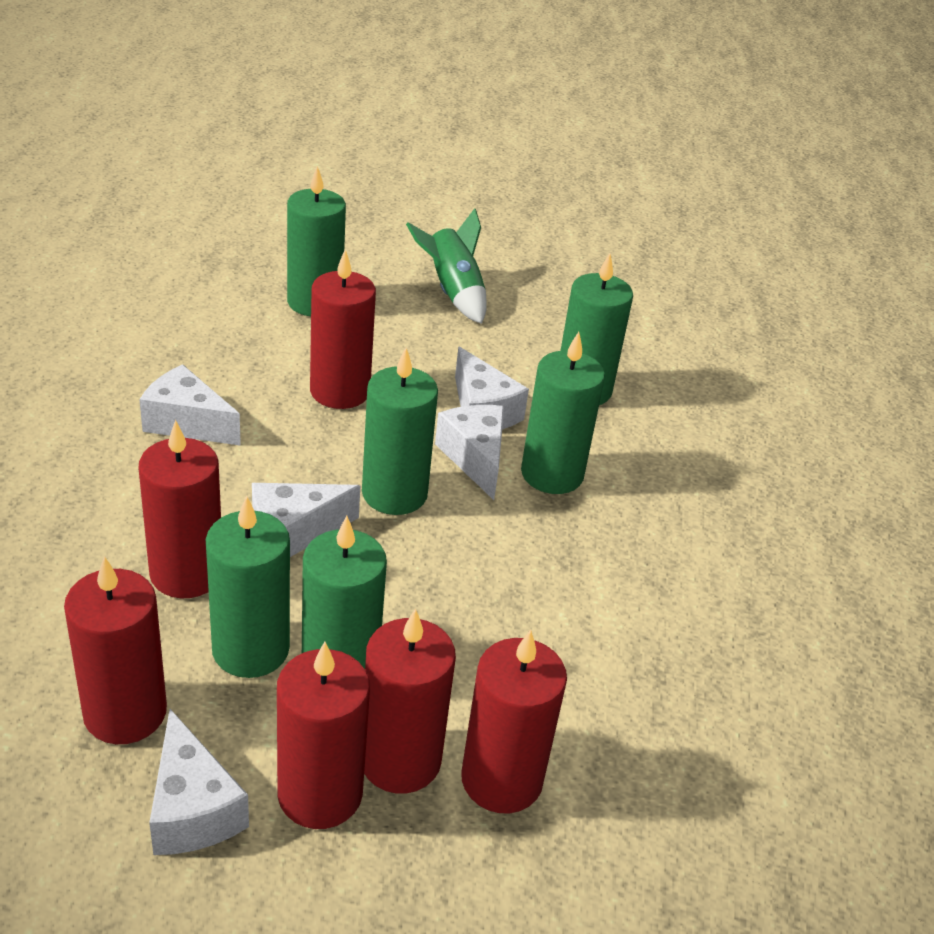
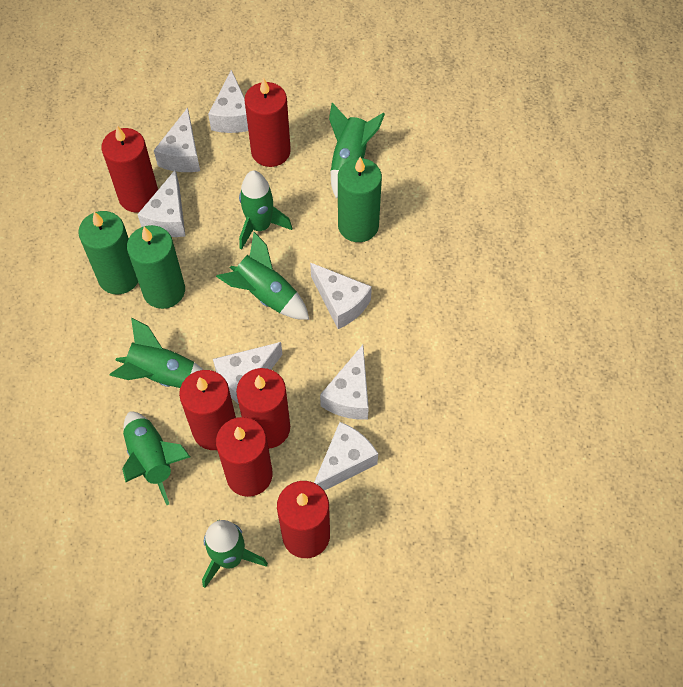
green candle: [206,496,290,678] [287,166,346,316] [302,516,387,669] [362,348,438,515] [521,332,605,494] [560,253,633,405] = 6 -> [78,211,138,295] [127,225,185,309] [338,157,382,242] = 3
green rocket: [406,208,487,324] = 1 -> [109,317,204,388] [122,411,190,505] [202,520,268,588] [216,232,309,320] [239,171,292,250] [329,103,385,198] = 6
white cheese: [139,364,241,446] [149,709,249,855] [252,483,360,557] [435,405,504,500] [455,347,529,429] = 5 -> [137,169,185,237] [154,107,200,172] [208,70,248,133] [213,342,283,404] [310,263,372,329] [314,422,378,491] [320,345,369,420] = 7

